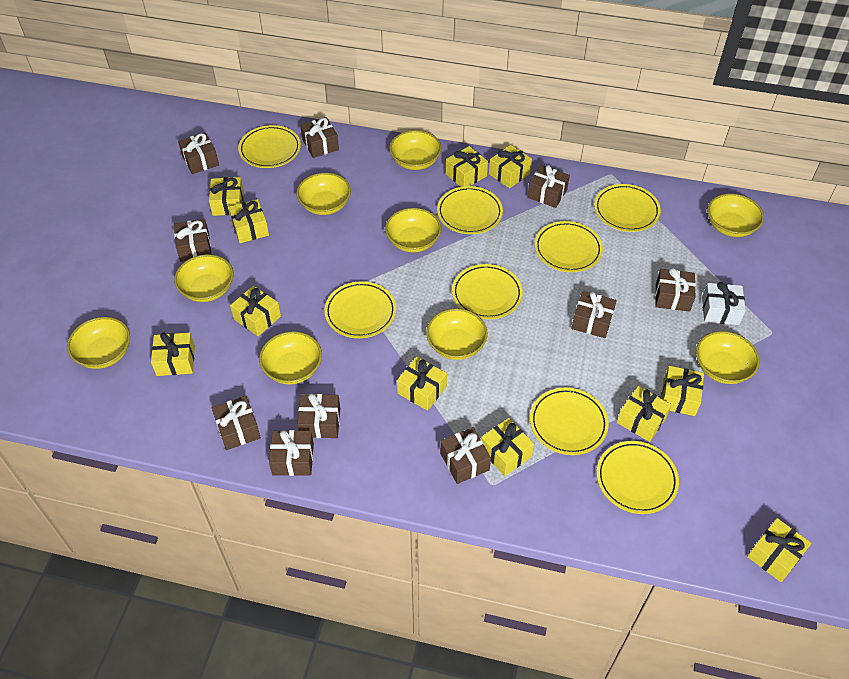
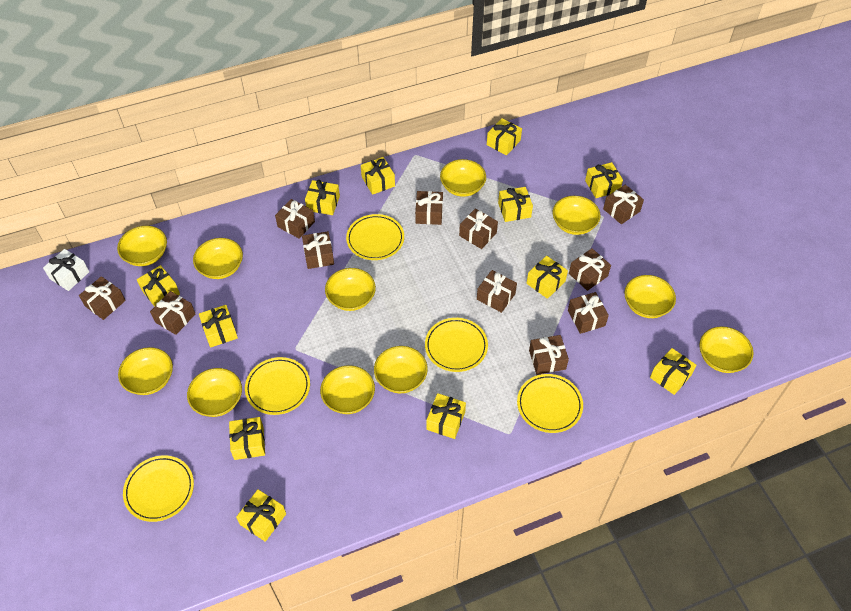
brown gift: [174,219,211,262] [178,132,219,174] [212,396,261,450] [269,430,314,476] [297,393,340,438] [300,117,339,158] [440,427,491,484] [527,165,570,208] [571,291,617,338] [655,268,696,312] = 10 -> [79,276,126,320] [150,291,195,335] [275,199,315,239] [302,231,334,269] [415,191,443,225] [459,208,498,249] [477,270,517,313] [529,335,569,375] [568,292,609,334] [569,248,611,291] [603,185,644,224] = 11
yellow bowl: [67,317,130,369] [174,254,233,302] [259,331,322,384] [296,173,351,215] [385,208,441,253] [389,130,442,170] [426,308,488,360] [696,331,760,384] [708,194,764,237] = 9 -> [117,226,167,266] [118,347,173,395] [187,368,242,417] [193,238,243,279] [320,365,375,414] [325,268,376,311] [374,346,428,393] [440,159,486,197] [553,196,600,235] [624,275,676,318] [699,326,754,373] = 11
yellow gift: [151,332,195,376] [209,177,244,216] [228,199,269,243] [230,286,281,336] [397,357,447,411] [446,146,488,187] [481,418,534,476] [489,145,532,188] [617,386,672,442] [661,366,704,416] [747,518,811,582] = 11 -> [137,265,180,307] [199,305,238,348] [229,417,265,460] [236,489,286,542] [305,180,340,215] [361,157,395,195] [426,393,466,439] [487,118,522,155] [498,187,533,222] [527,256,568,299] [585,162,623,198] [650,348,696,395] = 12
yellow plate: [238,125,301,168] [324,281,396,338] [437,186,503,234] [452,264,523,319] [530,388,609,455] [535,221,603,272] [594,184,661,232] [597,441,679,514] = 8 -> [123,455,194,522] [245,357,310,415] [346,214,404,260] [425,318,488,372] [517,374,583,433] = 5

